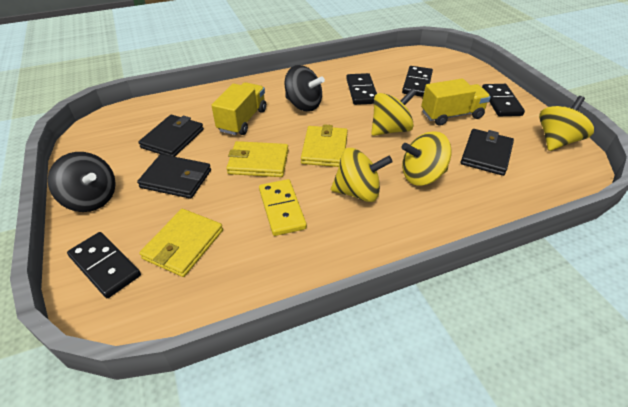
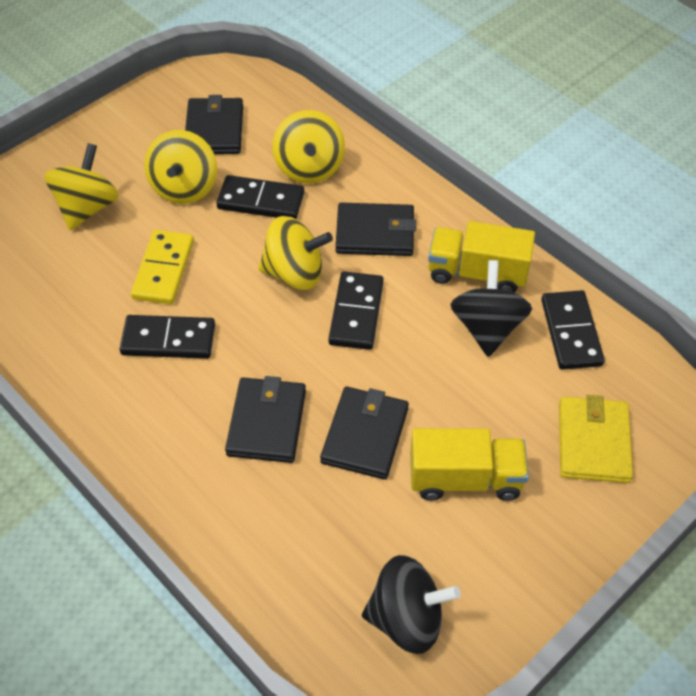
black wallet: [137,154,211,199] [138,115,204,157] [461,129,514,176] = 3 -> [185,95,243,154] [225,376,306,463] [320,387,409,480] [336,203,416,256] = 4
yellow wallet: [139,209,223,277] [226,141,288,177] [301,124,348,167] = 3 -> [559,395,633,483] = 1

